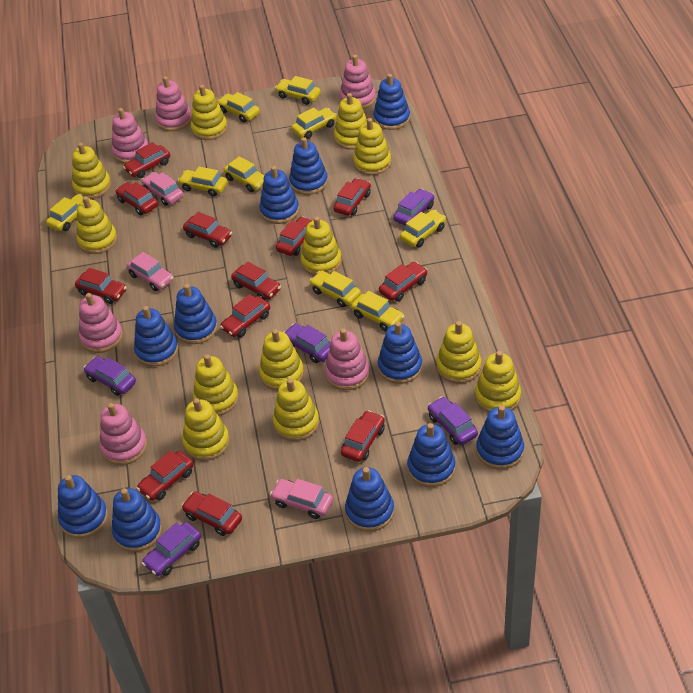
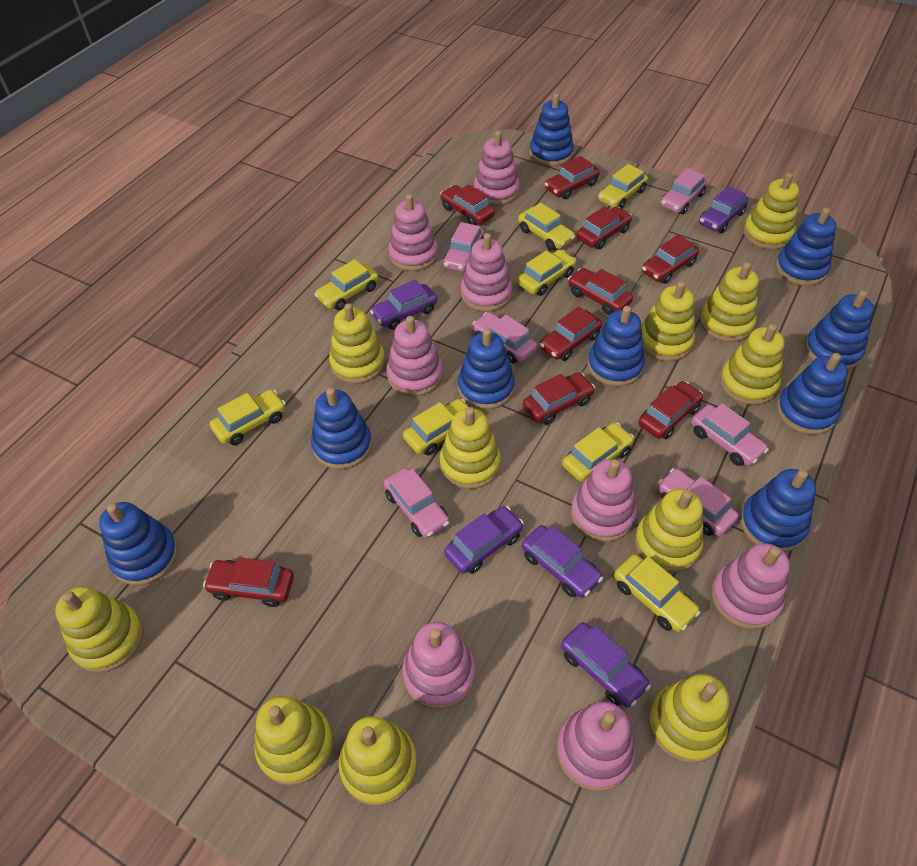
blue stacking toy: [58,475,108,538] [112,488,162,552] [134,306,178,367] [174,284,217,344] [260,166,299,224] [289,137,328,195] [345,467,394,532] [373,74,410,130] [378,322,422,384] [407,423,455,487] [476,405,524,469] = 11 -> [99,502,178,585] [311,388,372,469] [458,328,515,409] [529,93,574,166] [587,306,645,387] [740,469,816,552] [776,207,836,286] [777,353,848,435] [805,290,874,370] = 9
pink car: [127,252,174,291] [141,172,184,206] [270,479,333,519] = 3 -> [384,468,450,538] [443,222,484,272] [472,312,538,363] [658,468,739,536] [660,168,708,214] [691,403,769,466] = 6
pink stacking toy: [79,293,123,353] [100,403,147,465] [111,108,148,163] [155,76,191,131] [325,328,370,391] [340,55,376,109] = 6 -> [387,316,443,396] [388,194,438,271] [403,622,475,709] [461,233,512,312] [474,131,520,205] [557,702,636,792] [571,459,636,542] [711,543,790,629] = 8
red car: [75,268,127,304] [115,182,158,215] [123,142,170,178] [137,451,194,501] [181,491,242,536] [183,212,232,248] [220,294,270,338] [231,262,281,300] [276,216,314,256] [333,178,371,216] [341,410,385,462] [379,262,428,302] = 12 -> [203,557,294,607] [440,184,495,225] [523,372,595,425] [540,307,602,361] [545,156,600,199] [568,268,633,315] [577,206,632,249] [638,381,703,439] [642,234,699,284] = 9
yellow car: [46,194,83,231] [178,167,228,197] [217,92,260,123] [224,156,264,192] [275,76,321,105] [291,107,337,139] [309,271,361,307] [351,291,404,331] [400,210,446,248] = 9 -> [210,390,286,445] [314,259,378,310] [403,399,469,455] [517,250,576,296] [518,203,575,250] [562,423,634,482] [598,164,648,209] [614,554,700,632] = 8
yellow stacking toy: [72,143,111,199] [76,196,117,254] [182,398,230,461] [191,85,228,140] [193,354,239,416] [259,329,304,391] [273,378,319,441] [300,217,342,276] [334,93,367,150] [353,118,391,175] [436,321,481,383] [475,351,521,412] = 12 -> [55,586,144,673] [254,696,333,786] [329,303,385,384] [339,716,418,806] [439,407,501,489] [635,489,704,573] [641,281,695,361] [648,674,729,763] [700,262,759,342] [720,324,785,405] [743,173,799,250] = 11

